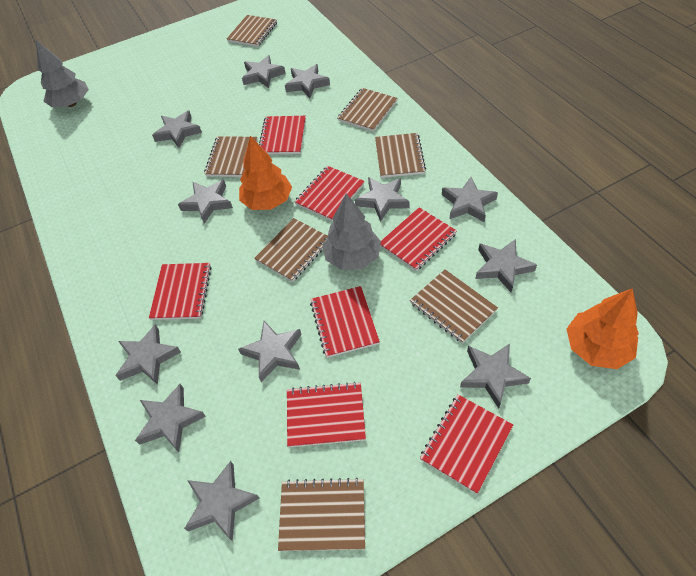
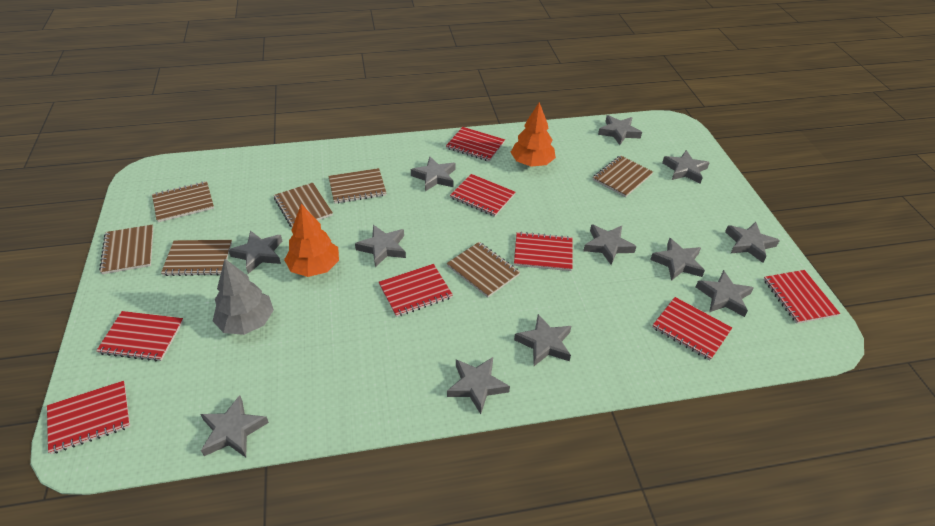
grey tree: [36,40,89,107] [322,194,381,270] = 2 -> [213,259,274,335] = 1
red notebook: [149,263,211,320] [259,116,306,154] [287,382,366,447] [294,166,365,221] [310,286,380,358] [380,207,457,271] [420,395,513,494] = 7 -> [47,381,130,454] [96,311,183,361] [379,264,453,317] [446,127,505,162] [450,174,515,217] [514,232,572,271] [652,297,732,360] [764,270,840,324] = 8

